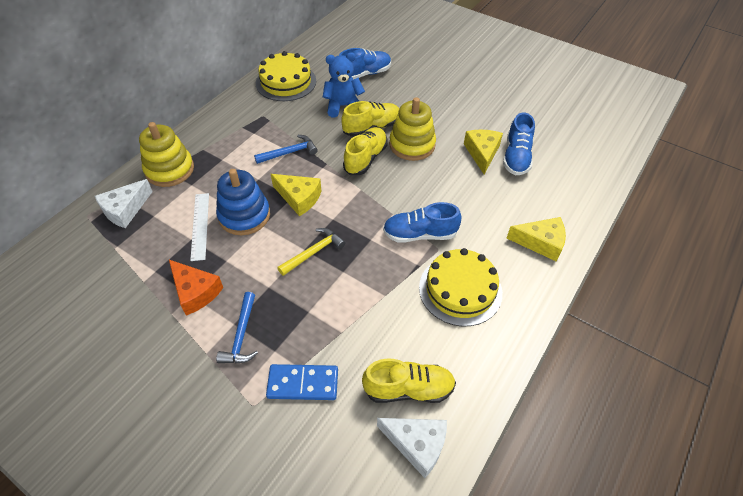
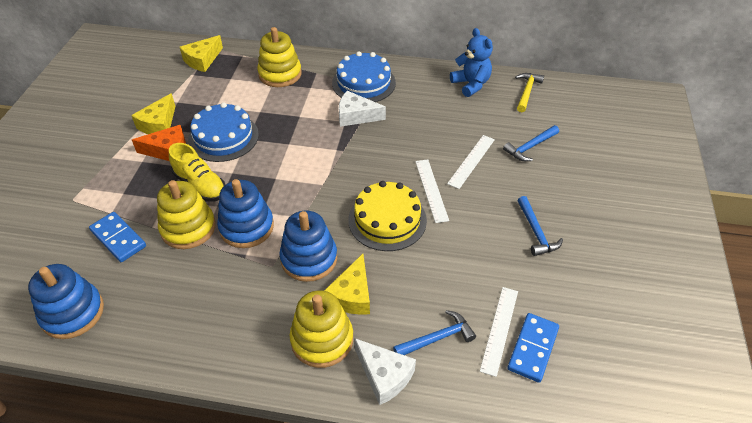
blue cake: none = 0 -> [188,102,259,162] [332,51,396,102] = 2
blue domino: [266,364,338,400] = 1 -> [89,212,146,262] [507,313,559,383] = 2
blue hammer: [216,292,258,364] [254,135,318,164] = 2 -> [393,310,476,355] [503,125,559,161] [518,196,563,256] = 3
blue shoe: [339,48,391,79] [383,202,461,243] [503,112,535,175] = 3 -> none = 0
blue stacking toy: [216,169,270,235] = 1 -> [28,264,104,339] [217,179,274,248] [279,211,337,282] = 3
white ruler: [190,193,209,261] = 1 -> [415,159,449,223] [447,135,495,189] [480,287,518,377] = 3
yellow cake: [256,51,316,101] [419,248,502,326] = 2 -> [348,181,427,251] = 1
yellow shoe: [341,101,399,137] [343,127,387,175] [362,359,456,403] = 3 -> [169,143,225,202] = 1
yellow stacking toy: [139,122,194,187] [389,97,436,161] = 2 -> [157,180,216,249] [257,27,302,87] [290,290,353,368] = 3

